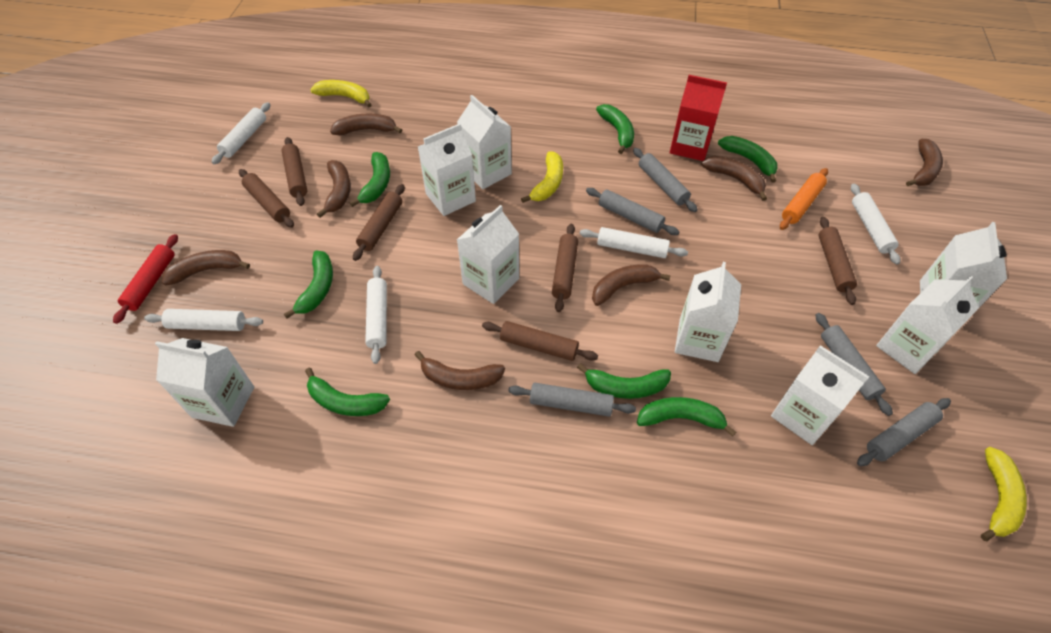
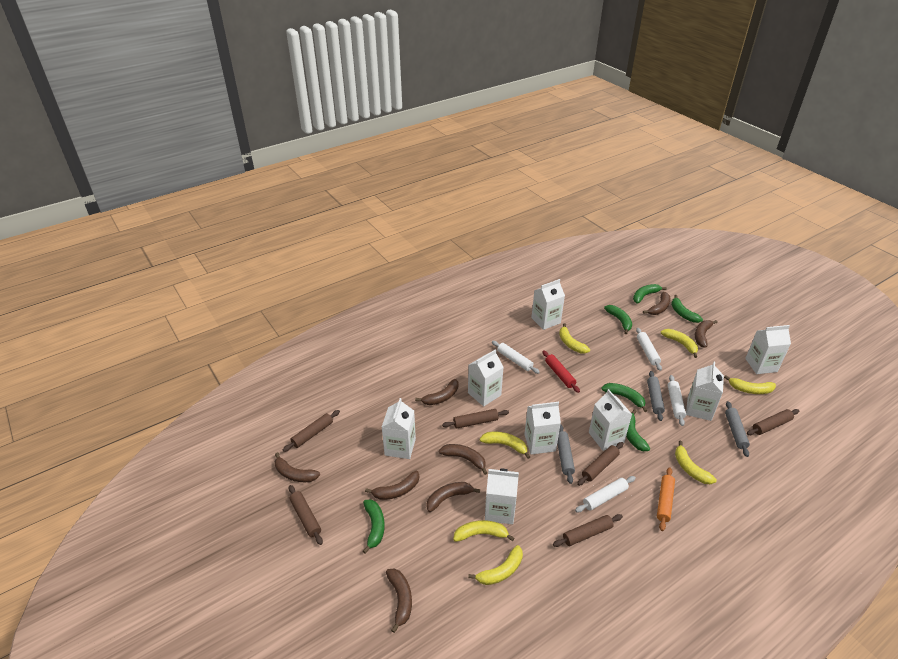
brown banana: [162,250,250,286] [317,160,351,218] [330,114,402,135] [415,351,505,390] [592,264,671,306] [701,156,767,201] [906,139,943,186] = 7 -> [275,452,320,482] [365,471,419,500] [386,568,412,633] [415,379,458,405] [426,482,480,512] [439,444,487,475] [643,292,670,315] [695,320,718,348] = 8
green banana: [284,251,333,319] [305,368,390,416] [350,152,390,207] [577,363,671,399] [596,104,634,154] [637,397,736,437] [718,136,778,183] = 7 -> [363,500,385,554] [601,383,647,412] [604,305,632,334] [626,409,650,451] [633,284,667,304] [671,295,703,323] = 6
grey rolling pin: [508,383,636,417] [586,188,679,235] [633,148,698,212] [816,313,893,416] [857,398,951,466] = 5 -> [557,424,575,484] [647,371,665,421] [725,401,750,457] = 3
red carton: [670,75,727,161] = 1 -> none = 0
white rolling pin: [144,309,263,331] [212,102,270,164] [365,266,387,364] [580,227,688,258] [851,184,900,265] = 5 -> [492,341,540,374] [575,476,636,512] [636,328,662,371] [667,375,686,426] = 4
yellow banana: [310,80,372,108] [521,151,563,203] [981,447,1027,541] = 3 -> [453,520,514,542] [468,545,523,585] [480,432,530,459] [559,323,590,353] [661,329,698,358] [675,441,717,484] [724,375,776,394] = 7

